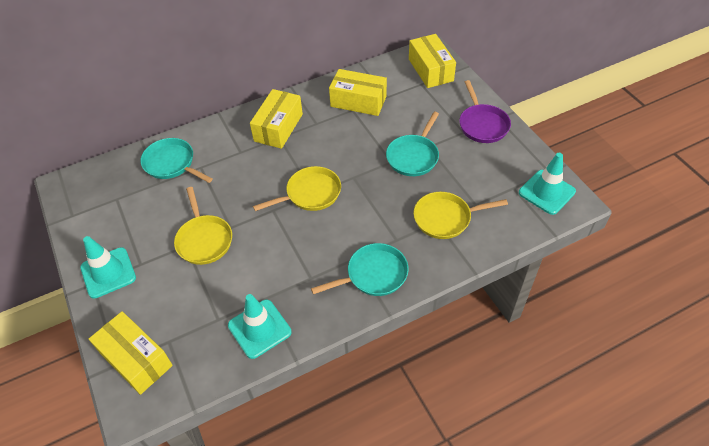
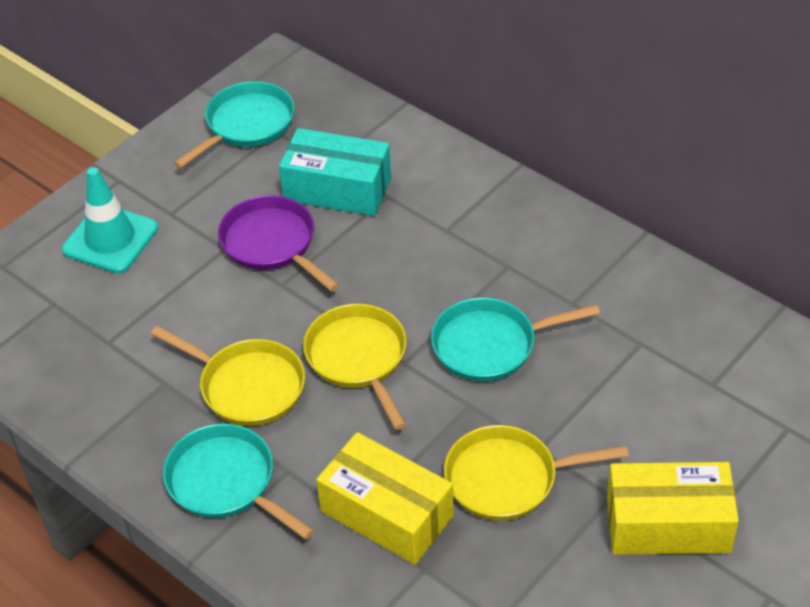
turquoise box: none = 0 -> [279,128,391,216] = 1
turquoise traffic cone: [80,236,136,299] [228,294,291,359] [519,153,576,215] = 3 -> [62,167,158,273] = 1
yellow box: [89,311,173,395] [250,89,303,149] [329,69,387,116] [409,34,456,88] = 4 -> [316,432,454,565] [607,462,739,555] = 2

